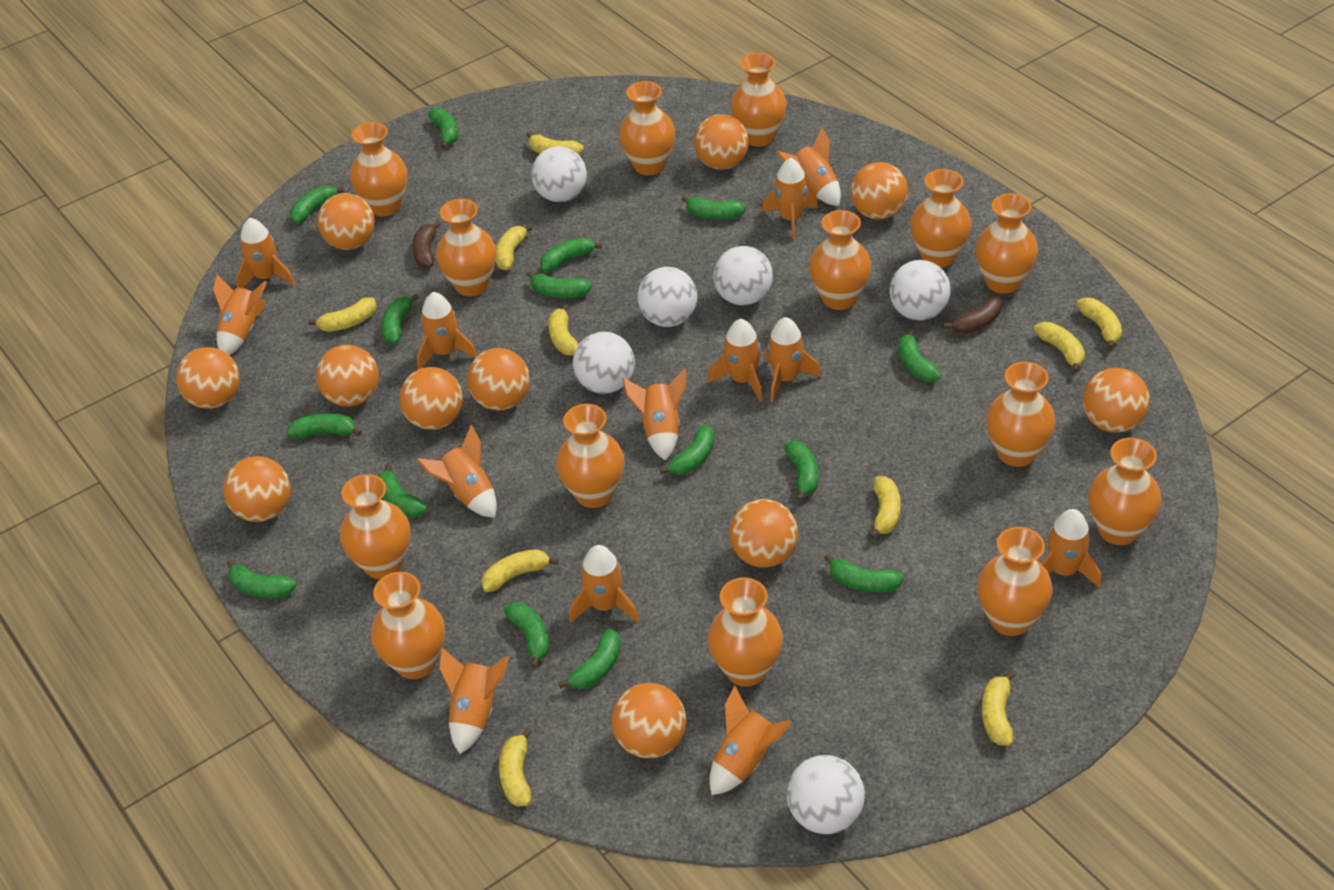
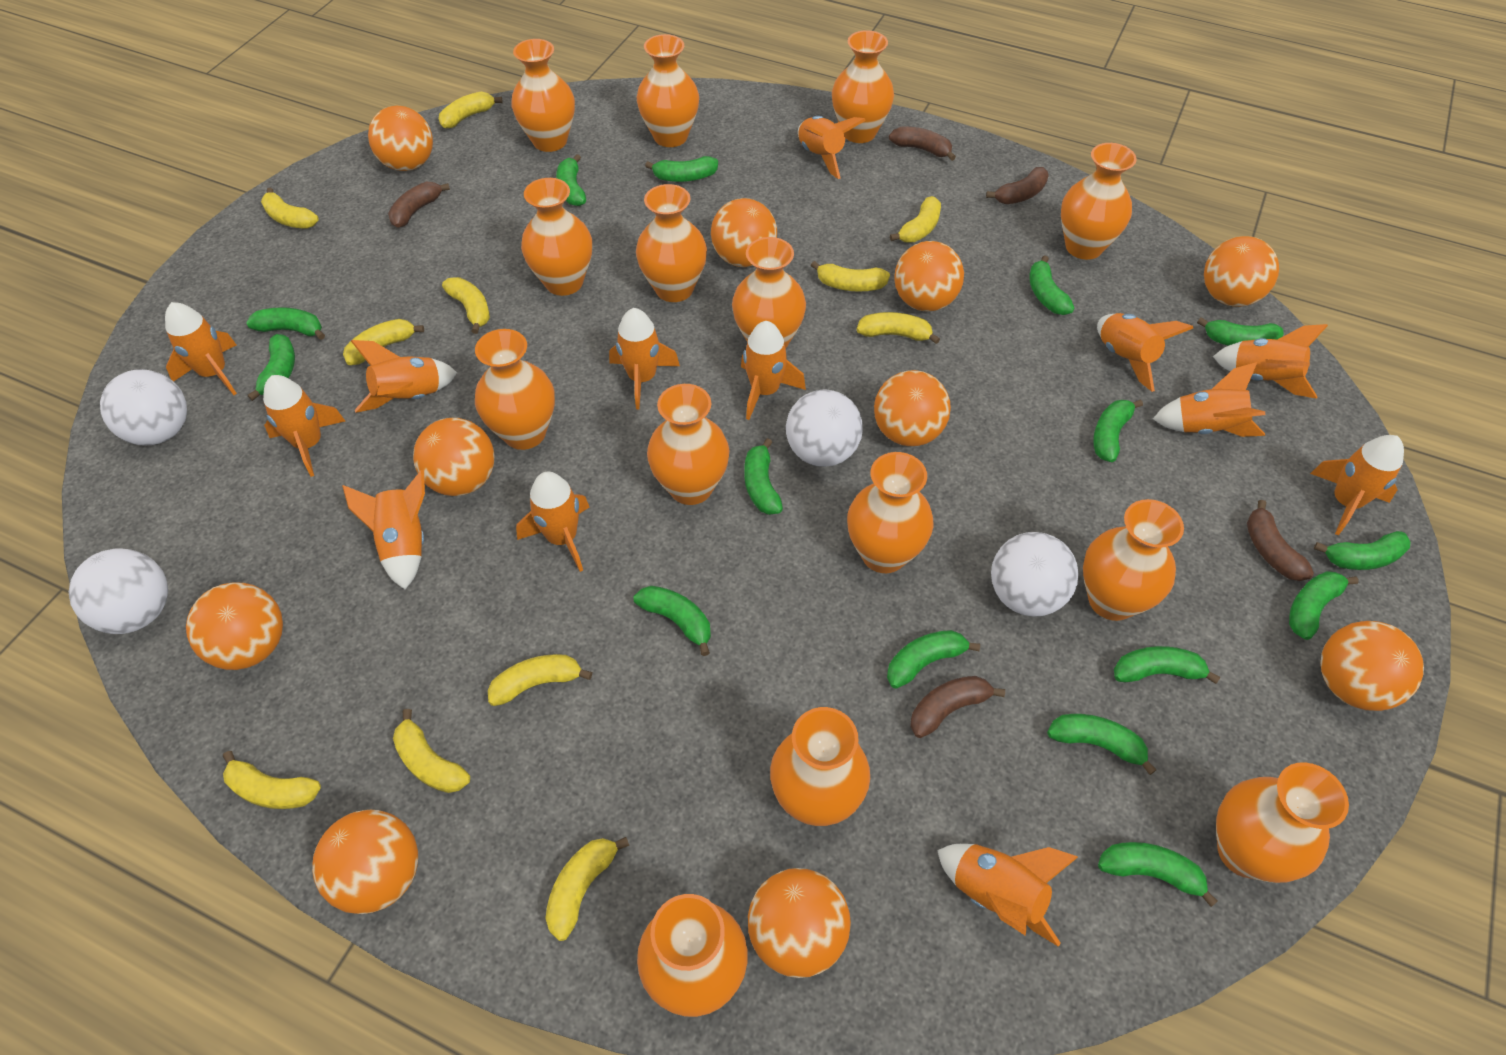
brown banana: [412,220,441,268] [943,294,1003,334] = 2 -> [388,182,450,228] [889,127,956,161] [910,676,1005,738] [986,167,1049,204] [1247,500,1314,581] = 5
orange ball: [176,347,240,409] [223,456,291,522] [316,345,379,407] [317,193,375,250] [399,367,463,430] [467,348,530,410] [611,683,686,758] [694,114,749,170] [730,499,798,568] [851,162,908,220] [1083,368,1150,433] = 11 -> [186,582,283,670] [312,810,418,914] [368,106,433,171] [413,418,495,496] [711,198,777,267] [748,868,851,978] [874,370,951,446] [894,241,964,311] [1204,236,1279,307] [1321,621,1424,711] = 10
white ball: [531,146,587,202] [573,332,635,394] [637,267,697,327] [713,246,773,306] [787,755,865,834] [889,260,950,321] = 6 -> [69,548,168,634] [100,369,187,446] [786,389,863,467] [991,532,1078,617] = 4
yellow banana: [309,297,377,332] [481,549,559,592] [496,224,533,271] [499,728,532,806] [526,132,584,155] [548,304,579,356] [869,476,901,539] [982,671,1015,746] [1034,322,1085,372] [1076,298,1122,349] = 10 -> [223,751,321,809] [261,188,319,229] [343,319,424,365] [393,709,470,793] [439,92,503,128] [442,277,490,334] [488,654,592,706] [545,837,629,941] [811,261,890,292] [856,312,940,344] [890,196,941,243] = 11

